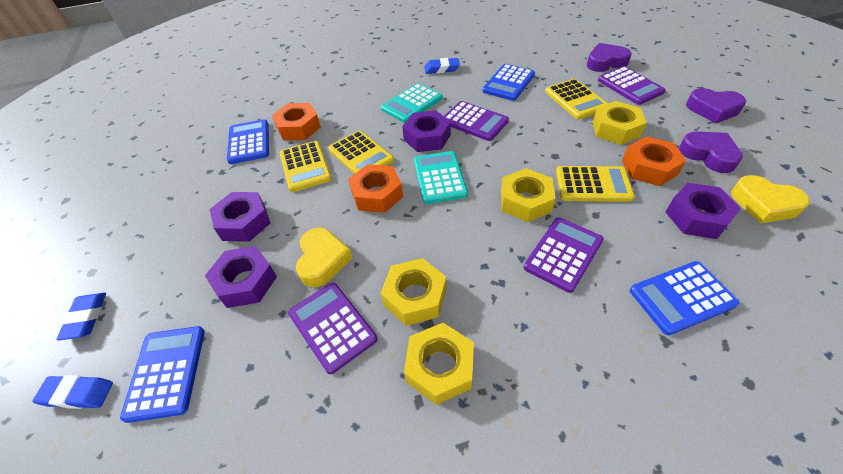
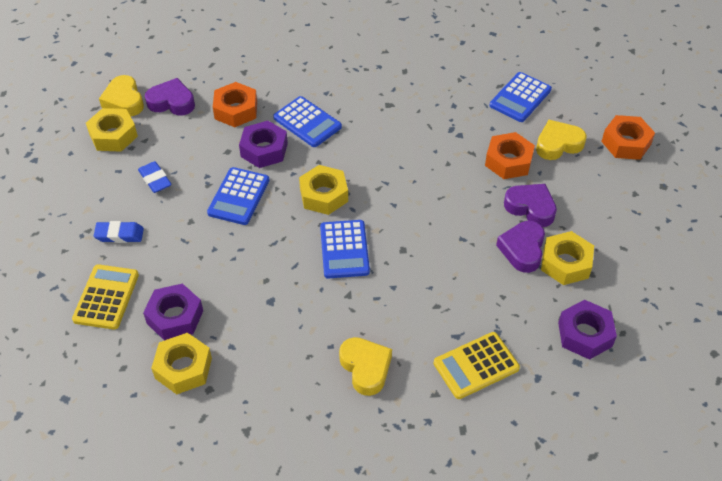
blue eraser: [32,375,113,409] [56,293,106,340] [424,58,460,74] = 3 -> [94,221,144,243] [138,161,172,193] = 2
purple calculator: [288,283,378,374] [444,101,509,141] [524,217,604,293] [598,66,665,105] = 4 -> none = 0
purple nut: [205,246,277,308] [210,192,270,242] [402,110,451,152] [666,183,741,239] = 4 -> [143,283,203,341] [239,121,288,168] [558,300,617,360] = 3
turquoise calculator: [381,83,442,123] [414,151,468,204] = 2 -> none = 0
yellow calculator: [280,141,332,192] [328,130,394,174] [545,79,608,119] [556,166,635,202] = 4 -> [72,264,139,330] [434,332,520,399] = 2
yellow heart: [296,228,352,287] [731,175,810,223] = 2 -> [99,75,144,116] [339,337,392,396] [536,120,587,160] = 3

